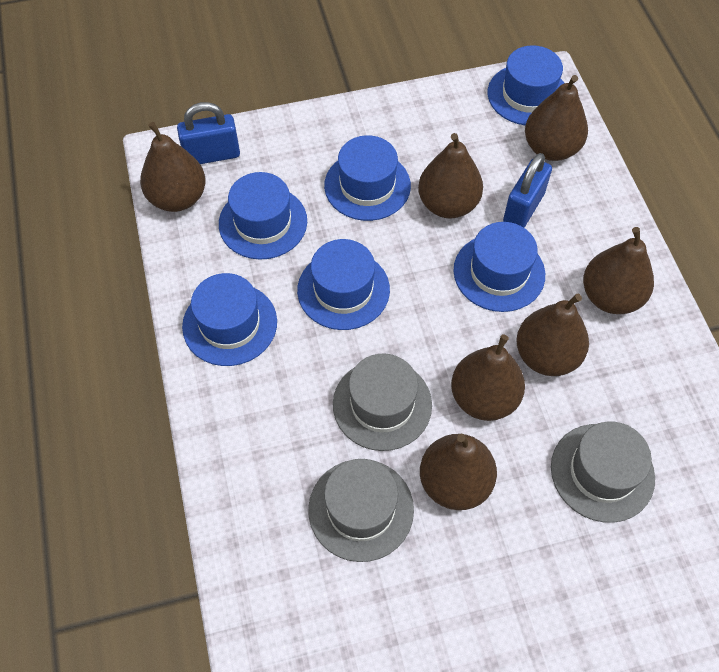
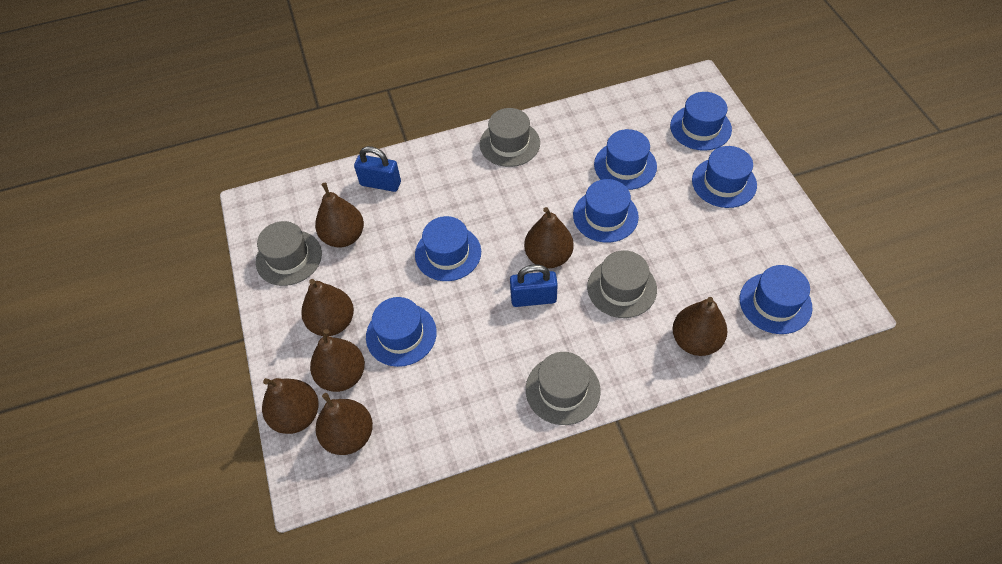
blue hat: [182,273,277,366] [219,172,307,260] [297,239,390,330] [324,135,411,221] [453,222,545,312] [488,45,564,125] = 6 -> [366,297,437,367] [415,216,481,281] [573,179,639,243] [594,129,657,190] [670,92,732,151] [692,146,757,208] [740,265,812,334] = 7
grey hat: [308,459,414,562] [333,353,432,451] [551,422,655,523] = 3 -> [256,221,322,286] [480,108,540,167] [526,352,601,425] [587,250,657,318] = 4

